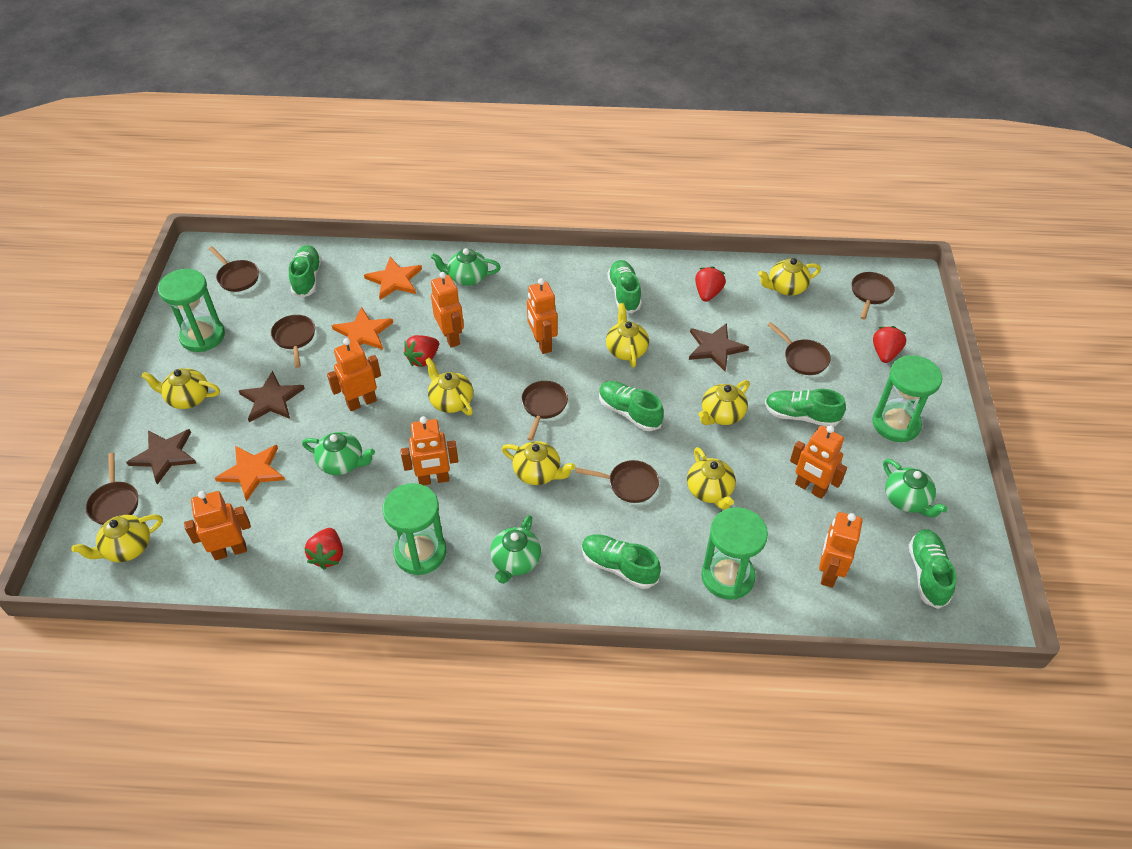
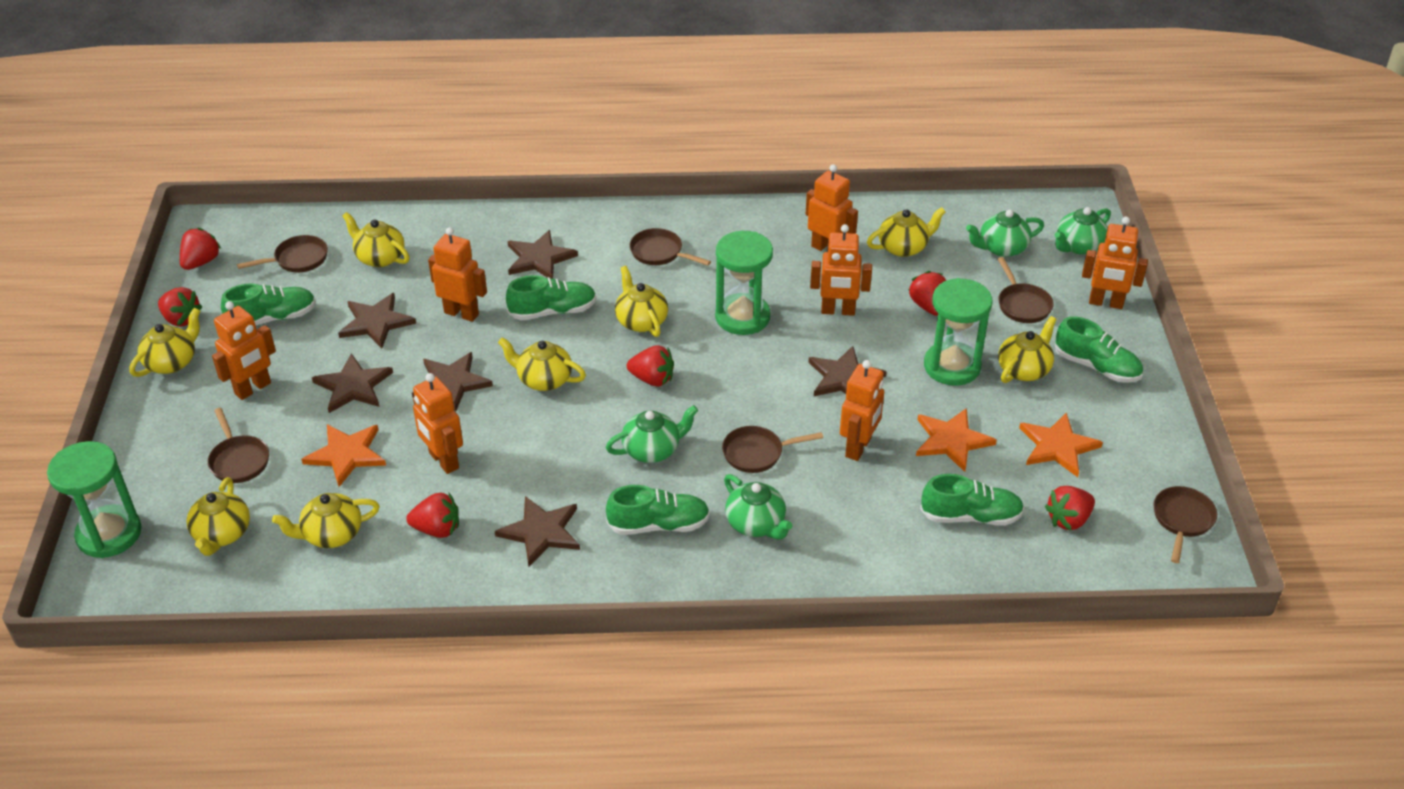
brown pan: [86,453,138,525] [209,246,259,292] [271,315,315,368] [521,381,568,441] [575,460,659,503] [768,322,831,375] [852,272,895,320] = 7 -> [208,408,269,483] [237,235,328,272] [630,228,711,266] [722,426,823,473] [998,257,1054,323] [1153,486,1217,563] = 6
brown star: [126,429,197,485] [239,371,305,422] [689,323,749,371] = 3 -> [312,353,393,413] [338,293,416,348] [412,352,493,412] [495,496,580,567] [508,230,578,279] [809,346,887,396] = 6
green hourglass: [158,269,225,352] [383,483,446,575] [701,507,768,600] [872,355,942,442] = 4 -> [47,441,141,558] [715,231,773,335] [924,278,993,386] = 3
green shoe: [289,245,322,298] [582,534,661,589] [599,381,664,431] [607,260,642,313] [765,389,846,427] [909,529,957,609] = 6 -> [221,283,316,326] [506,275,596,320] [606,485,710,535] [920,474,1024,526] [1055,316,1143,383] = 5
red strawberry: [304,528,343,570] [404,335,439,367] [695,266,726,302] [873,326,906,363] = 4 -> [158,287,202,327] [180,228,221,270] [406,493,459,538] [627,345,674,386] [908,271,946,316] [1045,486,1095,530] = 6

